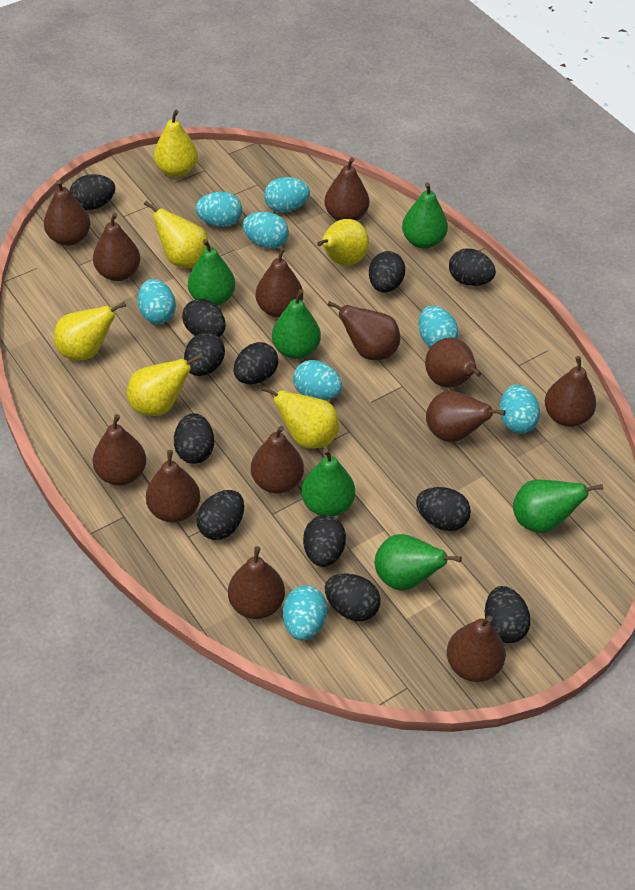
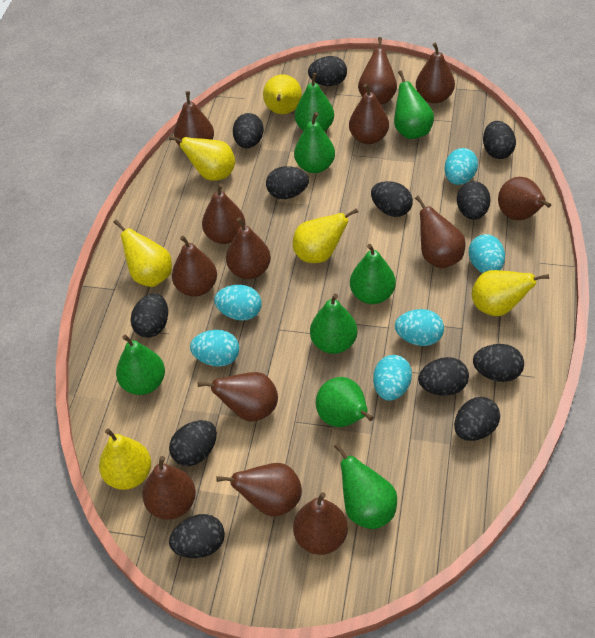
green pear: [188,239,235,306] [272,289,321,359] [301,448,355,517] [375,534,462,591] [402,182,448,249] [513,479,603,533] = 6 -> [116,335,165,395] [294,112,335,173] [295,73,334,131] [310,294,358,354] [316,377,374,427] [334,443,397,529] [350,244,396,304] [394,70,434,139] = 8
turquoise egg: [138,279,176,324] [195,192,242,227] [242,212,289,249] [264,177,310,212] [283,585,327,640] [293,360,342,400] [419,306,459,348] [500,385,540,434] = 8 -> [190,330,239,367] [214,285,262,321] [373,355,412,401] [395,309,444,346] [444,148,478,185] [469,234,505,273] = 6

